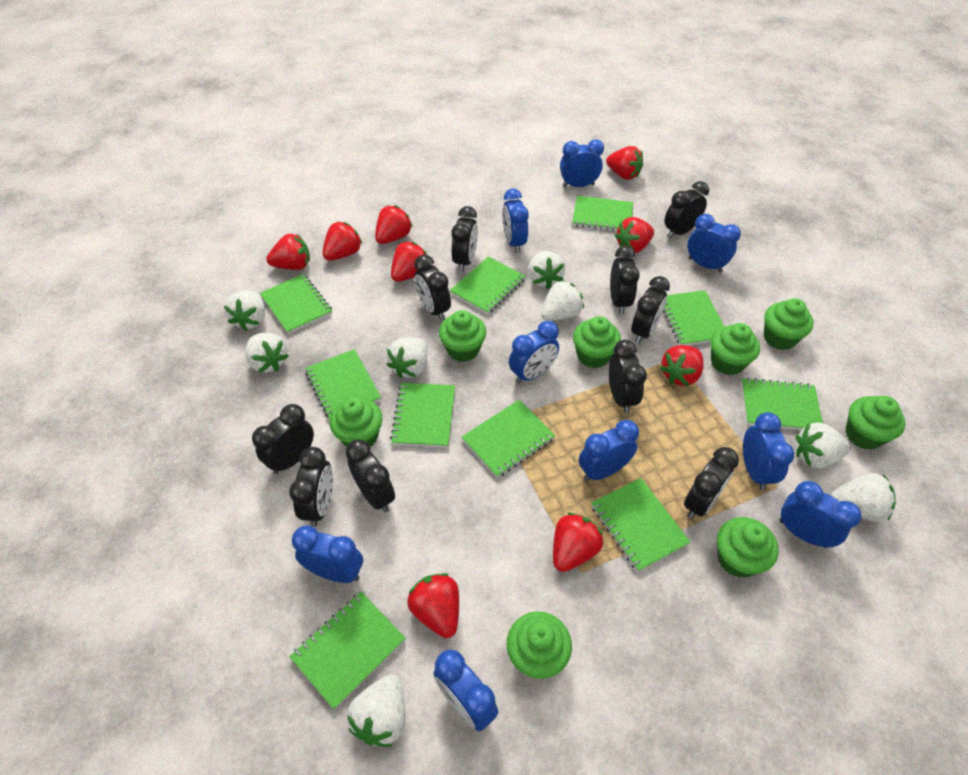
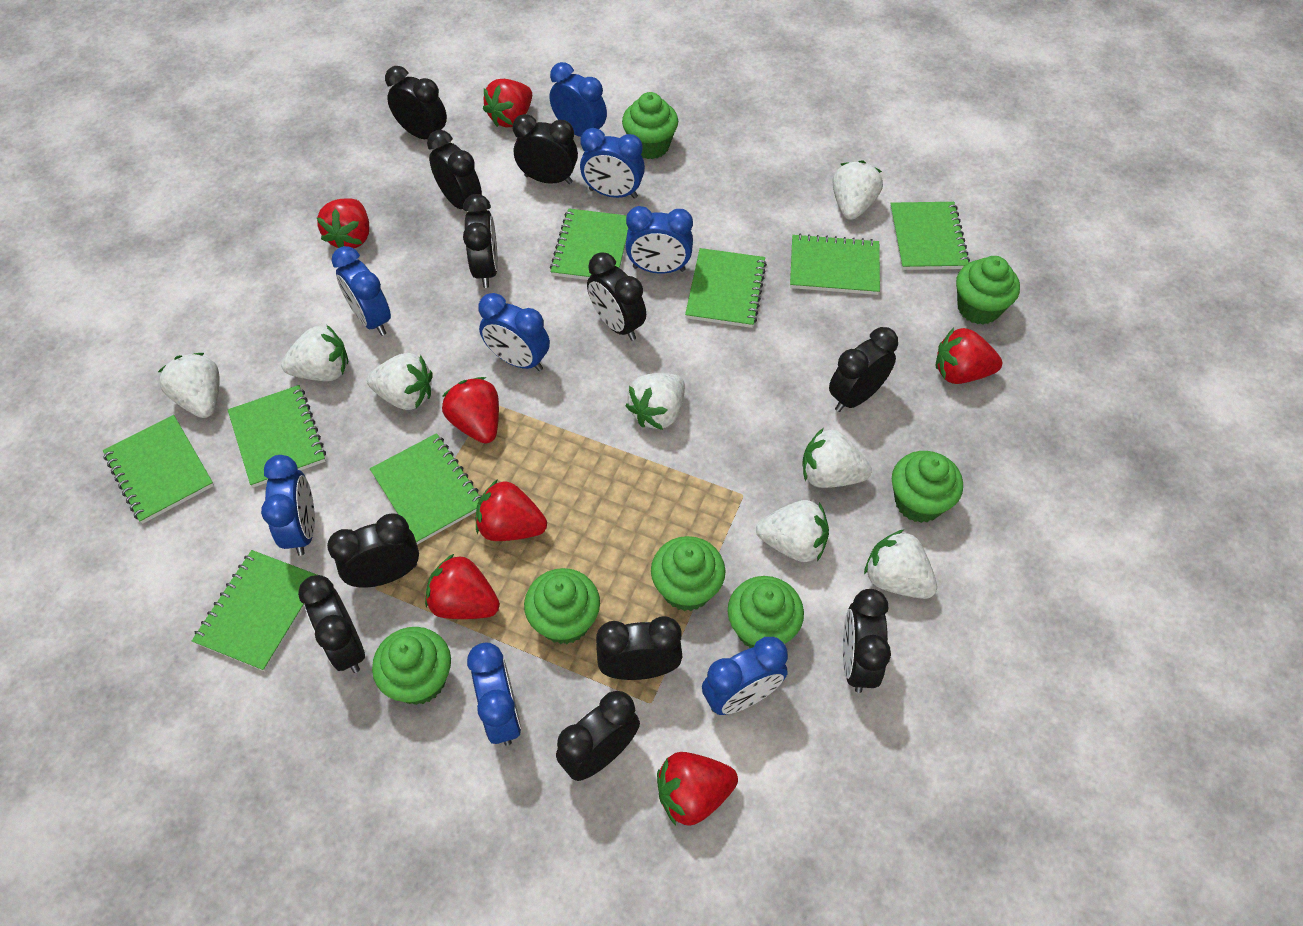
black clock: [252,404,314,474] [289,447,333,527] [346,439,395,513] [414,255,451,321] [451,206,478,272] [608,340,647,414] [610,246,640,314] [631,276,670,344] [665,181,709,238] [684,447,739,519] = 10 -> [298,575,365,673] [327,513,419,588] [385,66,447,139] [427,130,482,209] [463,194,498,288] [512,114,578,184] [556,691,640,781] [587,252,646,341] [596,616,683,680] [829,327,898,412] [843,589,891,693] = 11
blue clock: [292,526,363,583] [433,650,498,731] [502,189,529,253] [509,321,559,384] [560,139,604,187] [579,420,639,481] [688,214,741,273] [743,412,794,490] [779,481,861,548] = 9 -> [261,455,315,556] [332,246,391,336] [467,642,521,746] [478,293,550,371] [550,62,607,137] [580,128,645,199] [625,206,693,274] [702,637,788,715] = 8
green cupcake: [330,397,383,447] [439,310,486,362] [507,611,572,679] [573,316,621,368] [711,323,760,375] [717,517,779,578] [764,298,813,350] [845,396,905,450] = 8 -> [372,627,451,705] [524,568,600,644] [622,92,678,159] [651,536,726,611] [728,576,804,648] [892,451,963,523] [956,256,1020,325] = 7
green notebook: [260,274,333,334] [289,592,406,710] [305,349,381,419] [390,383,455,448] [450,257,526,314] [462,400,556,478] [572,196,633,231] [591,478,691,572] [663,290,724,346] [741,377,823,430] = 10 -> [103,415,214,523] [192,550,317,672] [228,385,326,488] [370,433,482,544] [550,208,629,280] [685,248,767,328] [790,234,880,295] [890,202,970,270] = 8
red strawberry: [266,234,310,270] [323,221,363,261] [375,205,413,244] [391,241,427,282] [407,573,459,638] [553,513,603,572] [606,146,643,180] [615,217,654,253] [659,345,704,386] = 9 -> [317,198,369,248] [425,554,500,619] [442,377,499,444] [476,479,547,541] [483,79,532,127] [657,752,738,826] [936,328,1002,384] = 7

